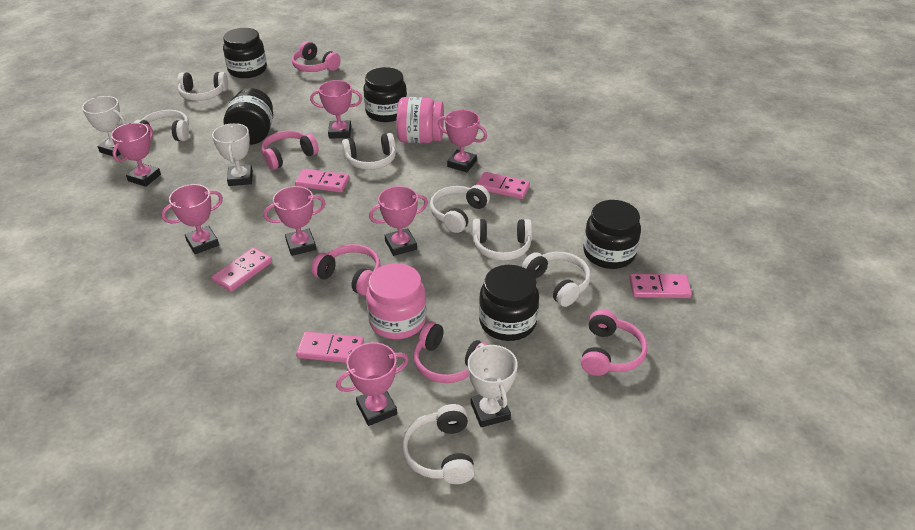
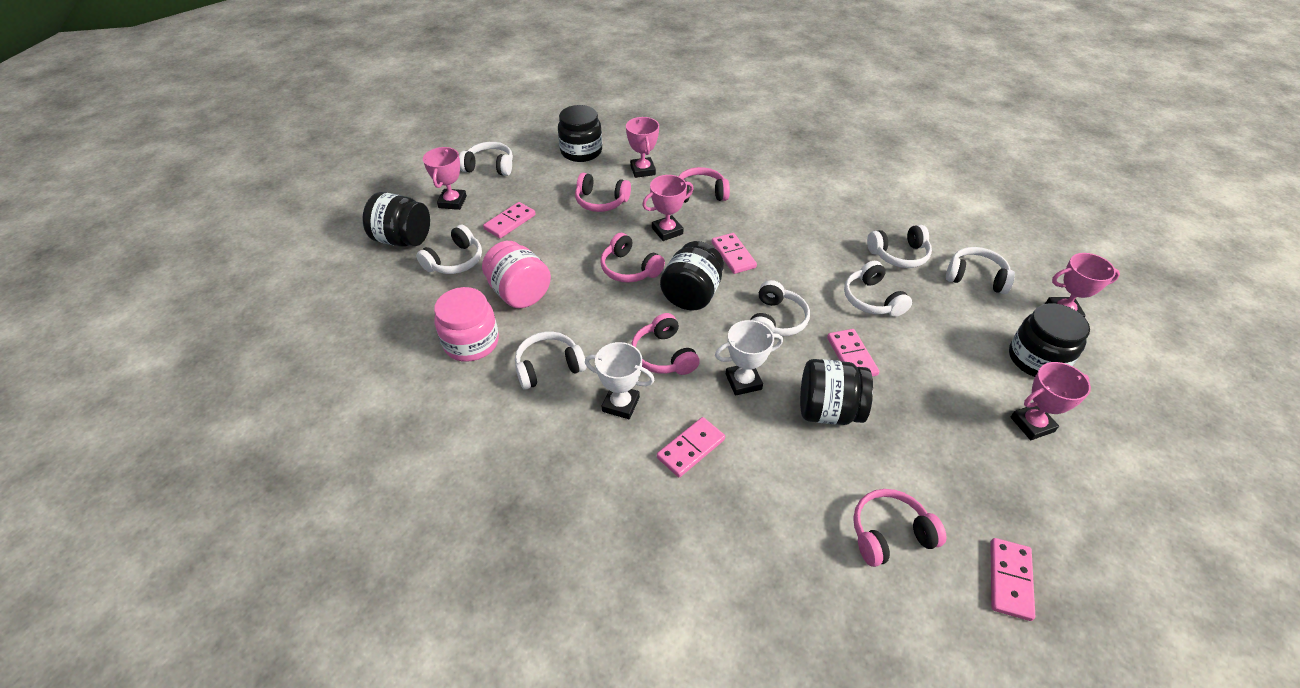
pink trophy: [111,123,161,187] [161,184,223,254] [264,186,326,256] [310,80,362,139] [336,342,409,426] [369,186,428,256] [438,110,487,172] = 7 -> [423,147,467,210] [626,117,659,178] [642,175,694,241] [1011,362,1091,440] [1045,253,1120,317] = 5
white trophy: [82,96,125,157] [212,123,253,186] [468,343,518,427] = 3 -> [585,342,655,419] [715,320,783,396] = 2

